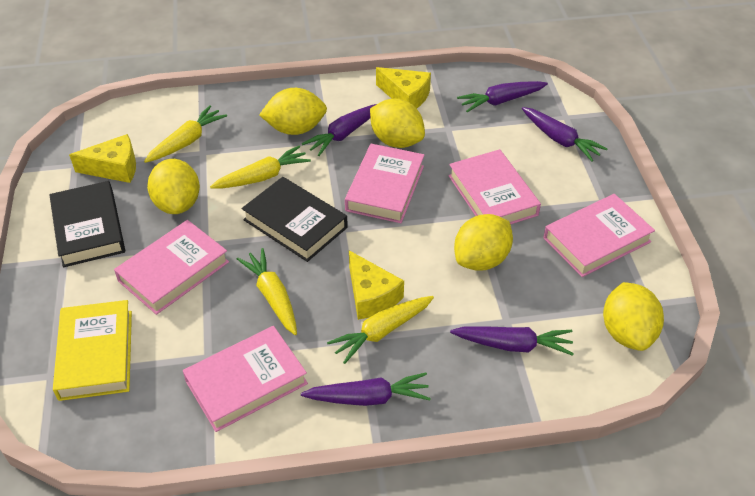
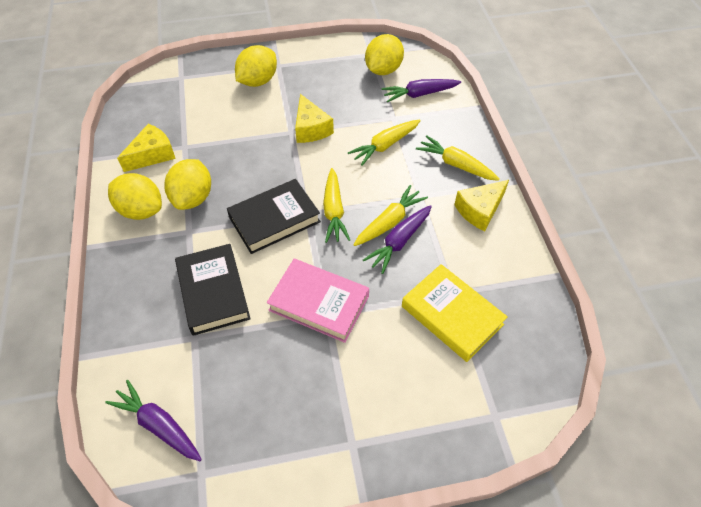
pink book: [114,220,229,315] [183,326,308,432] [345,144,425,223] [448,149,541,225] [543,194,655,277] = 5 -> [267,259,369,343] = 1
purple carrot: [301,373,431,406] [302,104,377,156] [450,326,574,356] [457,81,548,112] [522,107,608,162] = 5 -> [105,380,202,461] [363,205,432,274] [381,79,461,102] = 3
yellow lemon: [147,159,200,214] [259,88,327,135] [370,99,425,148] [454,214,513,271] [603,282,664,351] = 5 -> [108,173,162,220] [165,159,211,210] [235,45,277,87] [365,34,404,75] = 4

